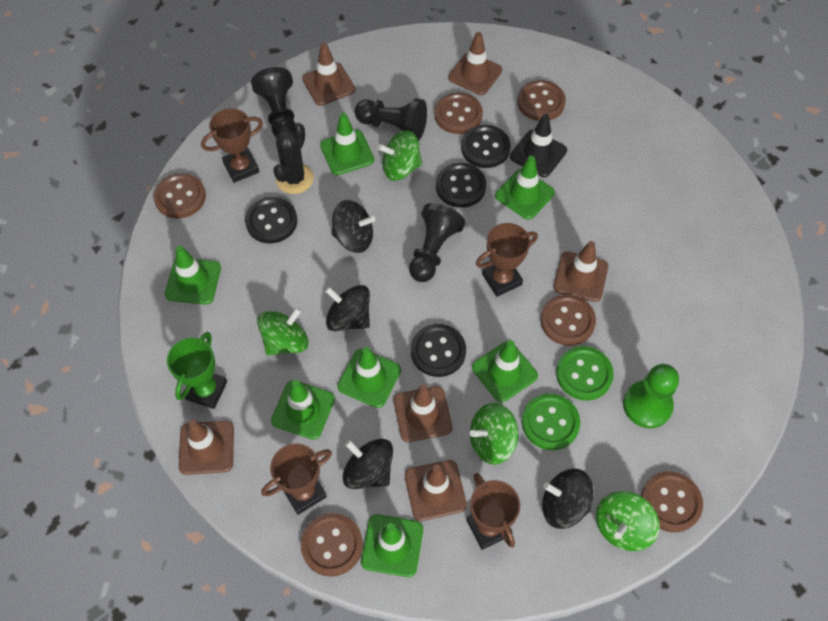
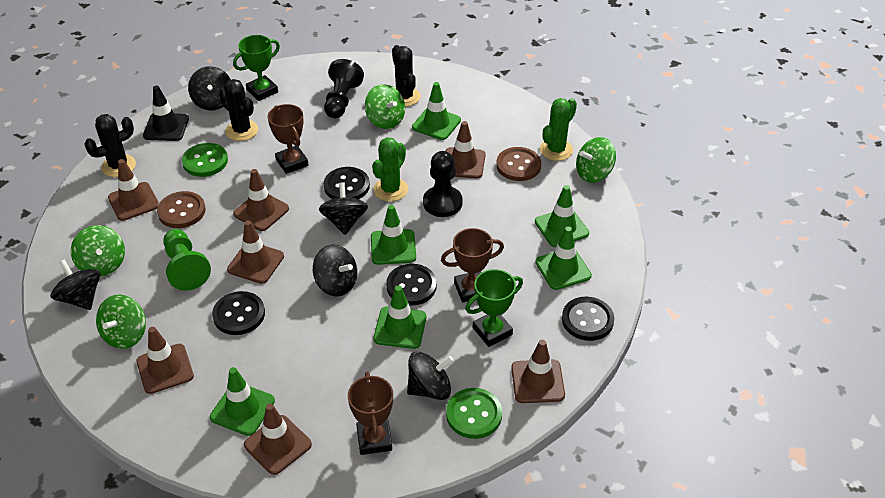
black cactus: [273,123,314,194] = 1 -> [84,114,136,177] [219,79,258,141] [392,45,420,107] = 3
black pawn: [251,67,295,138] [355,98,427,141] [409,203,466,282] = 3 -> [324,59,364,118] [423,151,463,217] = 2
black spinning top: [325,285,370,331] [332,200,375,253] [343,439,393,489] [542,469,594,529] = 4 -> [51,259,101,310] [188,66,231,111] [313,244,357,297] [319,182,368,235] [407,352,453,400] = 5
brown button: [154,173,206,219] [301,513,363,577] [434,92,483,134] [517,80,566,121] [540,294,596,346] [641,471,703,532] = 6 -> [157,191,205,228] [496,147,541,181] = 2
brown traffic cone: [179,420,234,475] [302,43,355,106] [394,384,452,442] [405,460,467,521] [448,32,502,95] [553,241,608,302] = 6 -> [108,159,159,221] [136,327,194,394] [227,220,284,284] [233,169,289,231] [244,403,312,475] [445,121,486,179] [511,340,565,403] = 7
brown trophy: [201,108,263,183] [261,444,332,515] [466,473,520,550] [476,223,538,297] = 4 -> [268,104,309,174] [348,372,393,455] [441,228,504,303] = 3
green cactus: none = 0 -> [372,137,408,201] [540,98,577,161] = 2
green traffic cone: [165,246,221,305] [271,380,335,440] [320,113,374,175] [337,347,401,408] [361,514,423,577] [472,340,538,402] [495,156,555,220] = 7 -> [210,367,275,436] [371,205,416,265] [374,285,426,349] [412,82,461,140] [535,185,589,247] [535,226,592,290] = 6
green trophy: [167,332,227,409] = 1 -> [233,35,280,101] [465,269,523,347] = 2

